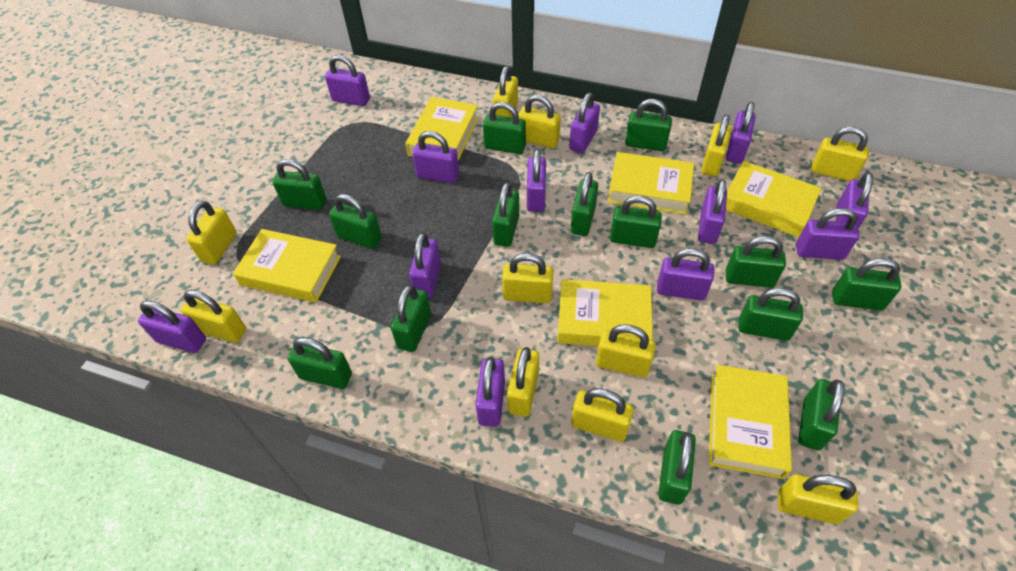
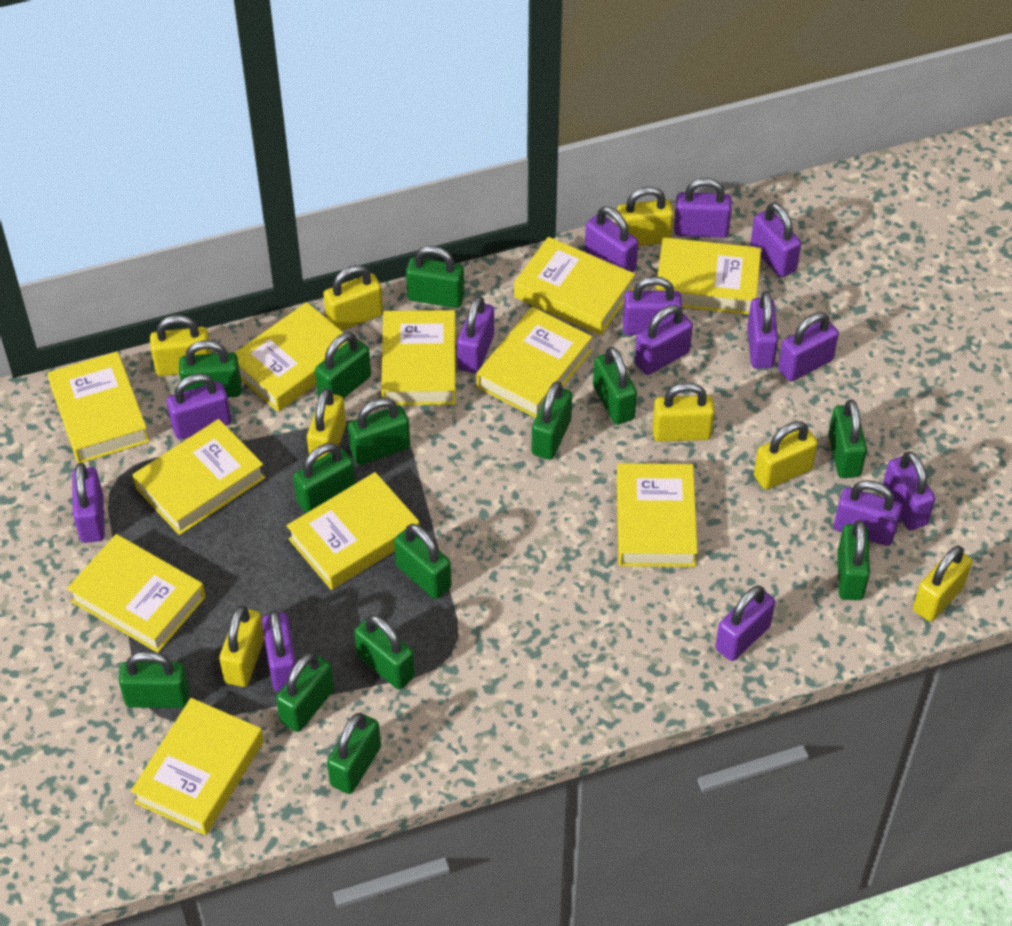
purple padlock: [138,300,206,353] [325,55,370,106] [409,233,441,298] [412,131,459,183] [475,357,505,427] [527,149,546,212] [569,93,600,153] [657,248,714,301] [698,179,727,244] [726,102,756,164] [796,208,860,260] [836,172,873,229] = 12 -> [72,463,105,543] [167,374,231,440] [262,610,296,692] [457,296,494,373] [585,206,638,272] [623,276,682,335] [635,305,693,375] [674,178,732,238] [715,585,775,661] [747,291,778,368] [750,202,801,278] [778,312,839,381] [834,480,902,546] [883,451,935,530] = 14
yellow book: [233,229,341,302] [405,97,479,160] [557,279,653,346] [608,152,694,214] [709,365,792,479] [726,161,822,237] = 6 -> [47,351,150,463] [67,534,205,653] [131,698,264,835] [133,419,265,535] [235,302,348,412] [287,472,419,590] [381,310,456,405] [476,307,592,418] [514,237,635,335] [617,463,698,567] [656,237,761,315] = 11
yellow padlock: [181,290,246,343] [186,201,237,265] [493,66,518,118] [502,253,553,303] [507,347,539,417] [518,95,561,148] [571,388,634,442] [596,324,656,378] [701,114,732,177] [778,474,858,524] [811,127,869,181] = 11 -> [150,315,212,376] [219,606,265,687] [307,388,346,461] [323,265,383,331] [616,187,674,246] [652,383,715,442] [754,421,818,489] [913,546,972,622] = 8

